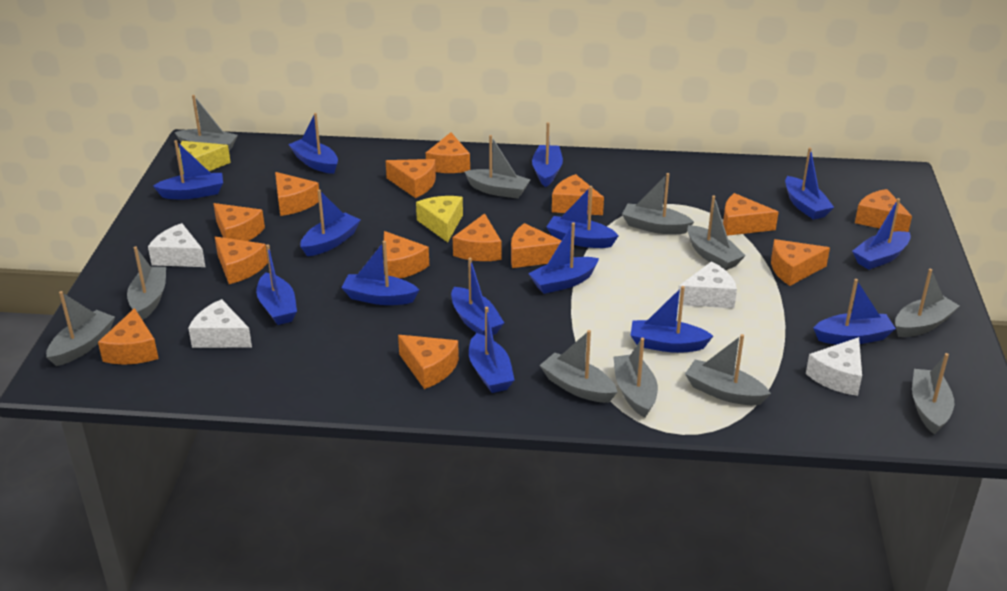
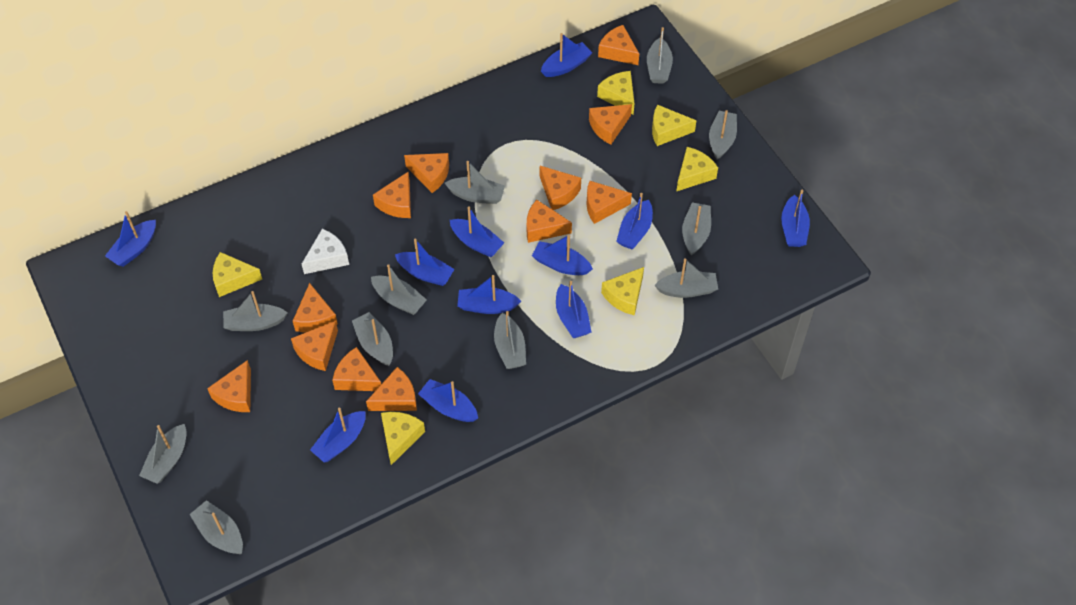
blue boat: [153,140,223,199] [256,244,297,325] [288,113,338,174] [300,189,361,256] [341,241,419,305] [451,258,504,335] [469,307,515,393] [528,222,599,294] [532,122,563,187] [546,186,619,248] [631,286,713,353] [785,147,834,220] [813,279,896,344] [852,198,911,270] = 14 -> [105,211,156,267] [310,408,366,463] [395,238,454,286] [418,379,478,422] [450,206,504,257] [457,275,521,314] [532,235,593,275] [541,33,592,77] [556,281,591,338] [616,193,653,249] [781,190,810,247] = 11
orange cheese: [98,308,159,365] [213,203,265,241] [215,237,268,284] [275,172,319,216] [384,231,429,278] [386,159,436,198] [398,335,459,389] [426,132,470,173] [453,213,502,261] [511,223,562,268] [552,174,604,215] [723,193,778,236] [771,239,830,286] [855,189,912,232] = 14 -> [207,360,251,412] [291,321,338,371] [293,283,338,333] [332,347,381,391] [366,367,417,411] [373,172,411,218] [404,153,449,193] [527,200,572,243] [540,166,581,210] [586,181,632,224] [589,104,632,144] [598,25,639,65] = 12
white cheese: [148,223,206,267] [188,299,252,348] [678,261,737,308] [806,337,862,396] = 4 -> [302,229,349,274] = 1
yellow cheese: [179,141,231,174] [416,196,463,242] = 2 -> [213,252,262,297] [381,412,425,465] [597,71,635,115] [601,267,644,315] [652,105,697,146] [676,147,718,192] = 6

